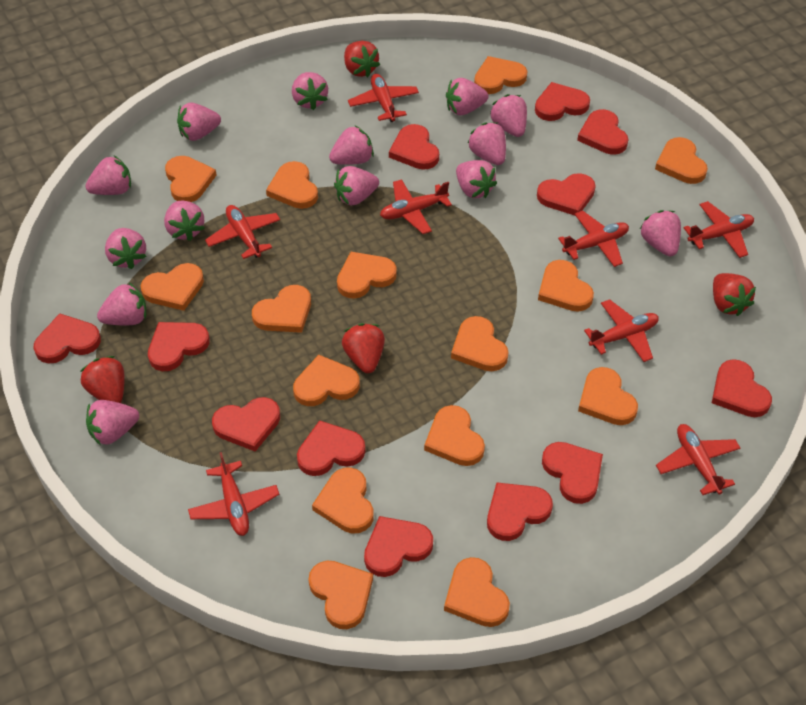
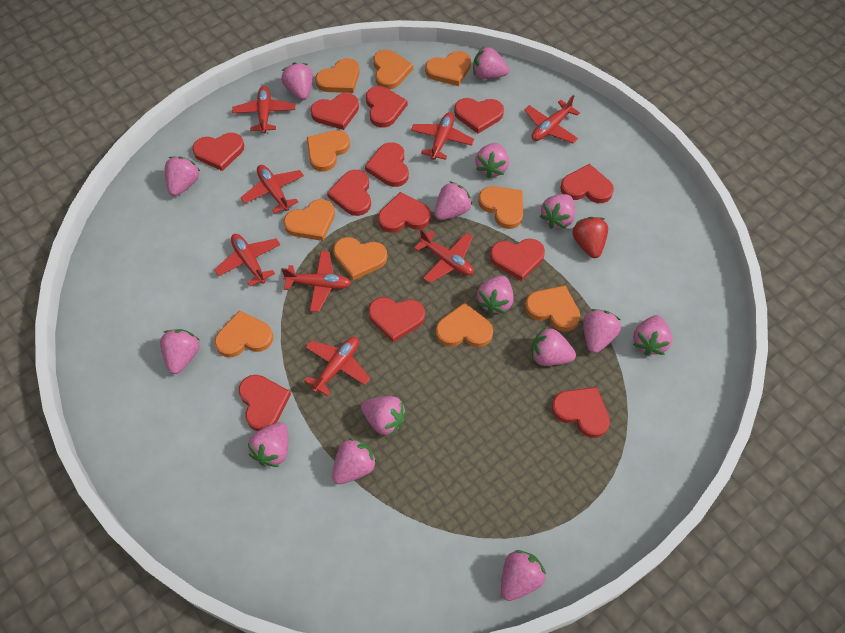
orange heart: [141,263,204,311] [165,156,217,202] [252,285,311,333] [266,161,318,209] [293,355,360,406] [308,561,373,629] [312,467,374,533] [337,252,397,299] [424,405,485,466] [444,557,510,627] [451,316,508,371] [474,56,527,94] [538,260,594,312] [578,367,638,425] [655,137,708,184] = 15 -> [214,310,273,357] [284,199,335,241] [307,130,350,172] [315,58,360,93] [333,237,387,280] [373,50,413,89] [425,51,471,86] [436,302,493,347] [478,186,523,229] [525,285,580,332] = 10
pink strawberry: [85,155,131,195] [86,400,139,445] [97,283,146,325] [105,228,146,269] [164,200,204,241] [177,102,221,141] [292,72,328,110] [329,126,374,165] [334,166,379,205] [446,78,488,115] [456,160,497,198] [467,122,506,165] [490,94,527,137] [640,210,681,256] = 14 -> [160,329,200,374] [165,156,200,196] [248,422,288,467] [281,63,313,100] [332,438,377,484] [361,396,407,437] [434,181,472,220] [473,47,510,79] [475,143,509,178] [477,276,513,314] [501,550,546,601] [532,327,576,366] [540,194,575,229] [583,309,621,353] [633,315,672,356] = 15
red strawberry: [80,356,125,403] [342,323,385,373] [344,41,380,77] [713,273,756,316] = 4 -> [572,217,608,258] = 1

